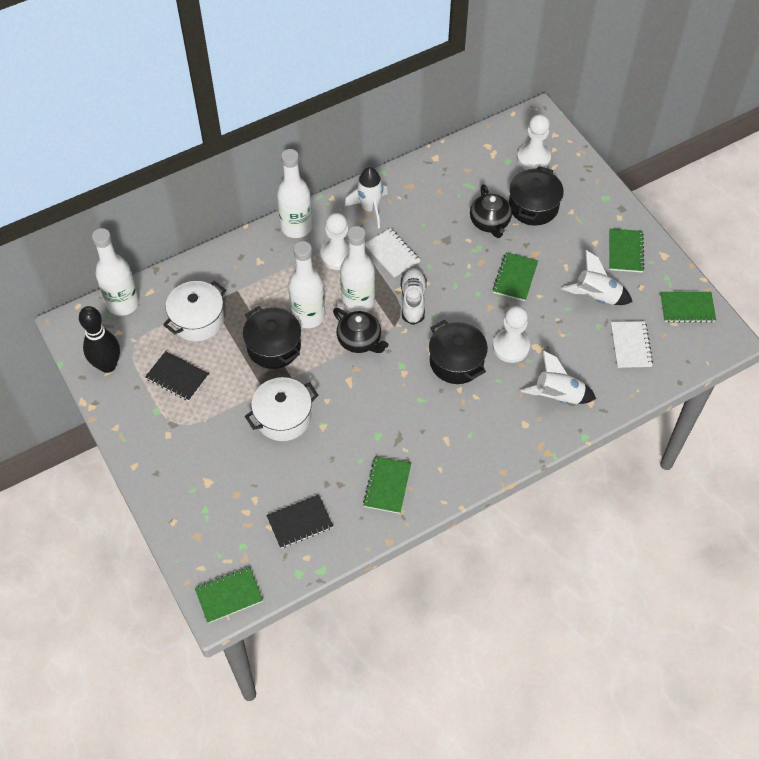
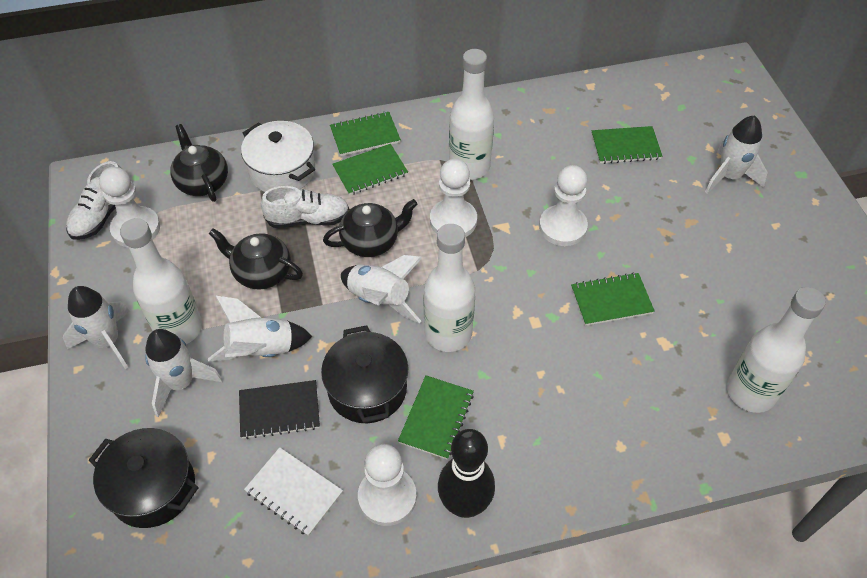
black notebook: [145,351,209,401] [266,495,333,548] = 2 -> [239,380,320,439] = 1
black pot: [243,306,301,369] [429,320,488,384] [509,166,564,226] = 3 -> [89,428,199,528] [321,325,408,423] = 2
black teapot: [333,308,389,353] [470,184,512,238] = 2 -> [170,124,228,202] [209,229,303,289] [323,199,418,257] = 3
white notebook: [365,228,420,278] [611,321,653,368] = 2 -> [244,447,343,536] = 1
white pawn: [320,213,349,270] [493,306,530,363] [517,114,551,170] = 3 -> [99,167,160,247] [358,444,417,526] [430,159,477,237] [539,165,588,246] = 4
white pot: [163,281,226,341] [245,377,319,441] = 2 -> [241,121,315,192] = 1
white rocket: [345,167,388,229] [521,350,596,404] [561,250,632,305] = 3 -> [63,286,130,370] [145,329,223,417] [208,296,312,362] [341,255,422,323] [705,115,768,193] = 5
white shoe: [401,268,427,325] = 1 -> [66,161,121,240] [261,186,350,228] = 2

